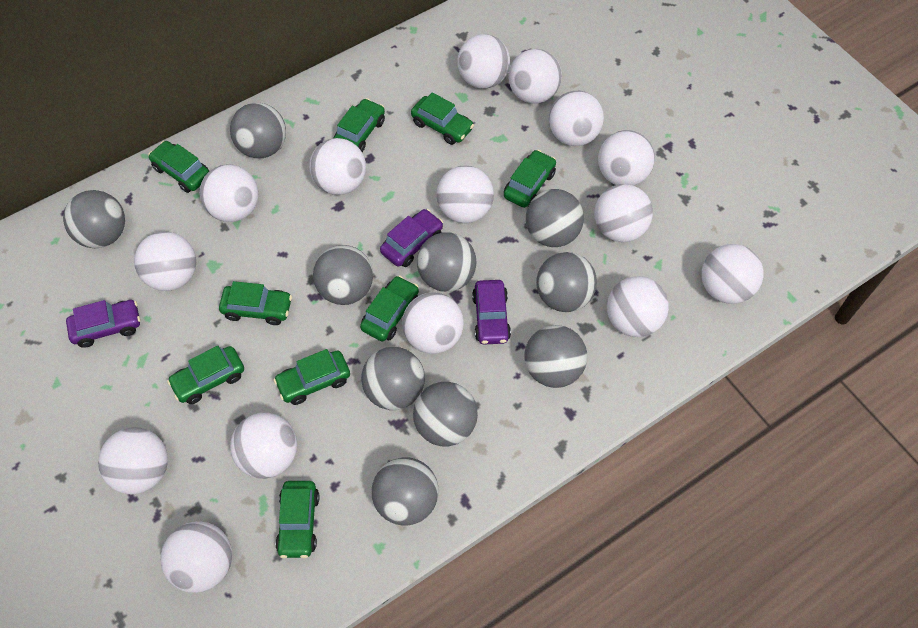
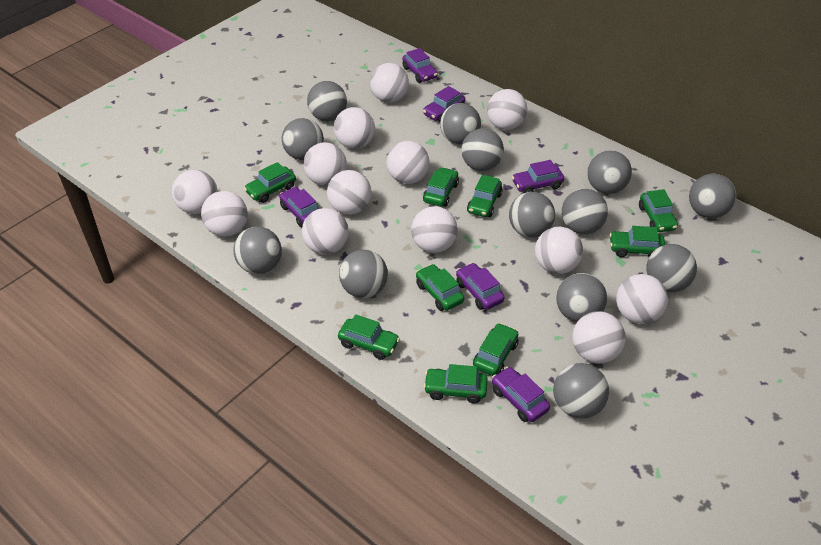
grey ball: [63,190,125,248] [230,102,286,158] [313,245,373,305] [361,347,425,410] [372,457,439,526] [413,382,478,446] [417,232,476,292] [525,325,587,388] [526,189,584,247] [536,252,597,312] = 10 -> [233,227,282,274] [282,118,324,160] [307,81,347,121] [339,250,388,298] [440,103,481,144] [461,128,504,171] [509,192,555,238] [553,363,609,418] [556,273,607,322] [562,189,608,234] [587,150,632,194] [646,244,697,292] [689,174,736,218] = 13
purple car: [66,300,140,348] [380,209,443,267] [472,280,511,344] = 3 -> [279,187,319,227] [402,48,438,83] [423,86,465,122] [456,263,505,310] [492,367,550,422] [512,160,564,194] = 6
white ball: [98,427,168,494] [134,232,196,291] [160,521,232,593] [200,165,258,222] [230,413,297,479] [309,138,366,195] [402,292,464,354] [437,166,494,223] [457,34,510,89] [508,49,562,104] [549,91,604,146] [594,184,653,242] [598,130,655,186] [607,276,669,337] [701,244,763,304] = 15 -> [172,170,218,214] [201,191,248,237] [302,208,349,255] [303,142,347,186] [327,170,372,215] [334,107,375,149] [370,63,409,103] [387,141,430,184] [411,206,458,253] [487,89,527,130] [535,227,583,274] [572,311,626,364] [616,274,668,324] = 13

